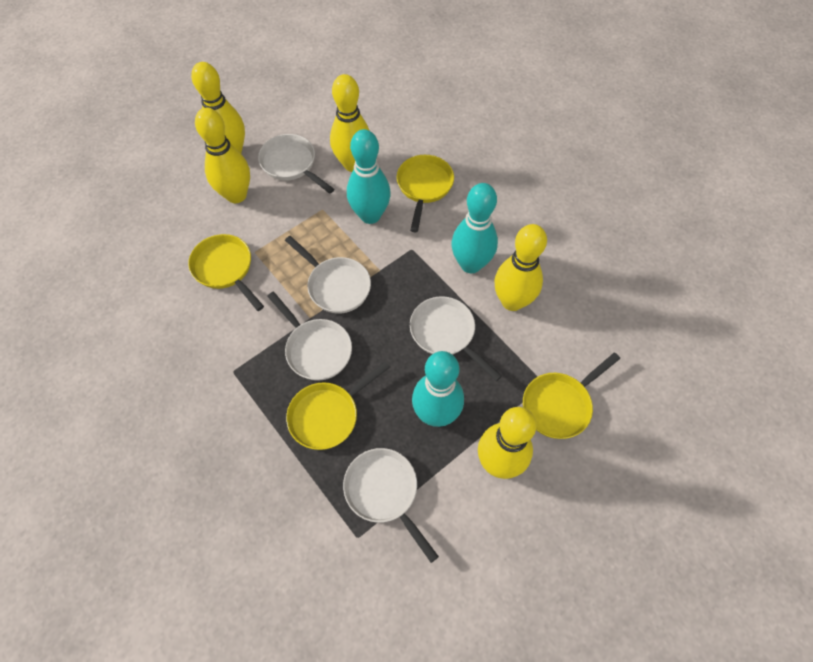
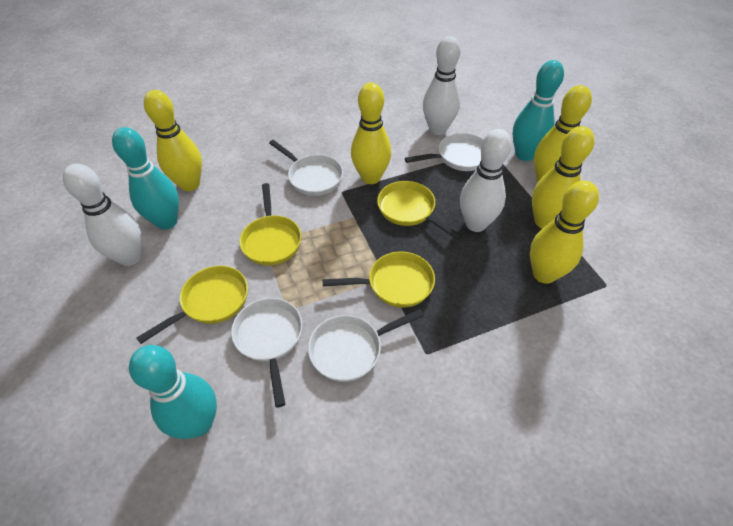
white bowling pin: none = 0 -> [63,164,142,266] [423,36,461,135] [460,129,511,232] = 3
white pan: [258,134,334,194] [267,292,352,381] [285,236,371,314] [343,448,439,563] [410,296,502,381] = 5 -> [231,298,302,408] [269,140,343,196] [308,309,424,382] [405,133,483,171] = 4

